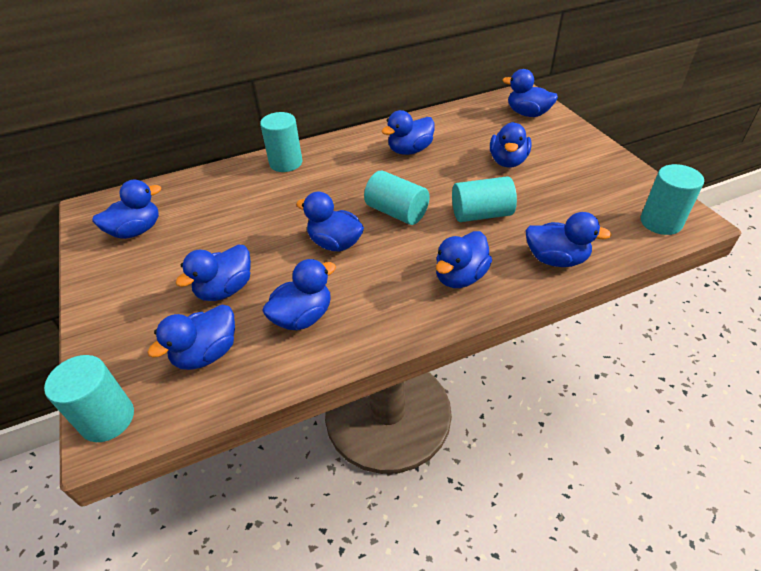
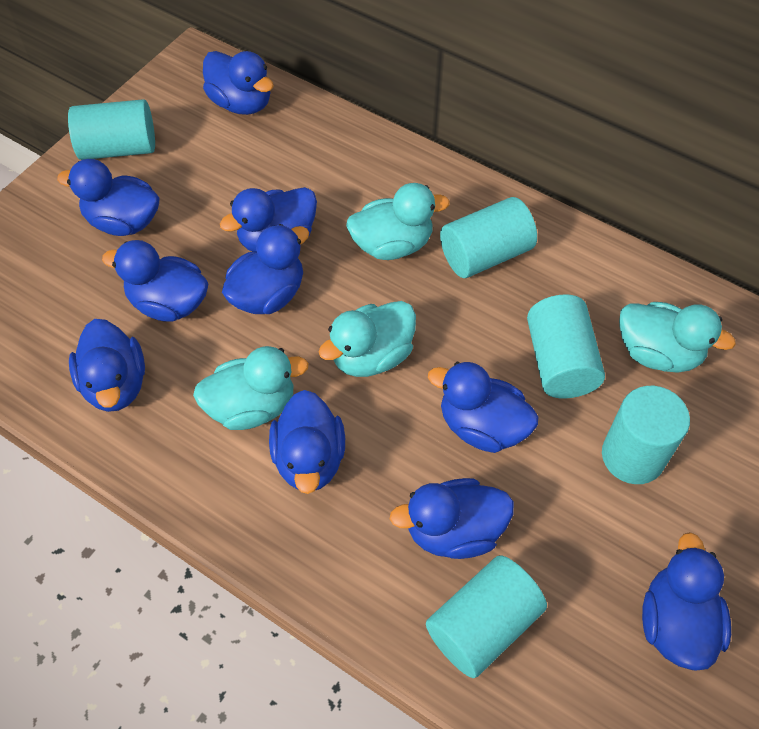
turquoise duck: none = 0 -> [193,346,309,430] [319,301,416,377] [346,183,450,260] [619,302,736,373] = 4

